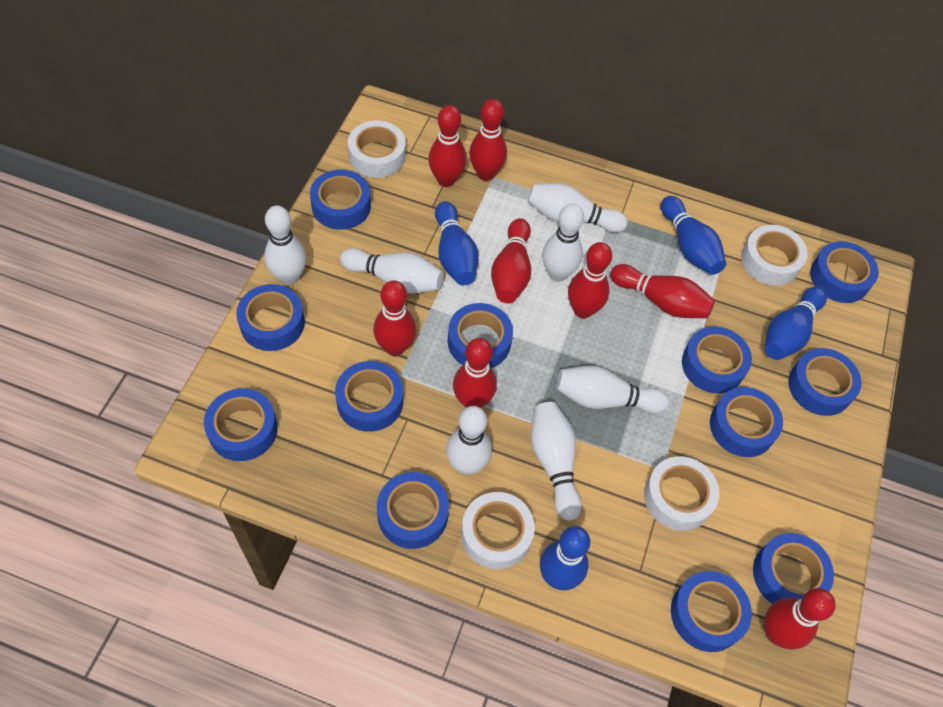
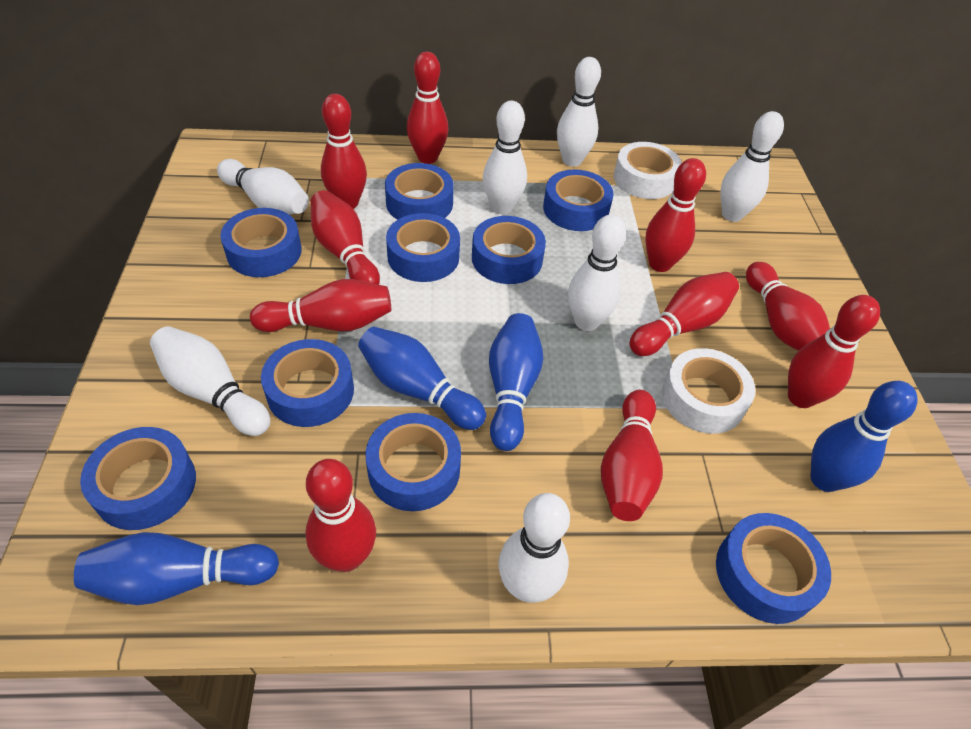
blue tape: [204,388,278,461] [236,284,305,351] [310,170,371,230] [335,361,403,432] [377,472,449,549] [448,303,513,368] [671,571,752,652] [682,327,752,394] [710,387,783,457] [753,533,834,604] [788,348,862,416] [810,241,879,303] = 12 -> [80,427,196,530] [220,208,302,277] [261,339,354,427] [366,413,461,511] [385,163,454,220] [386,213,460,282] [472,216,546,284] [543,170,614,231] [716,513,831,624] = 9
red bowling pin: [373,280,416,356] [428,105,466,187] [453,338,497,408] [469,99,507,181] [491,218,531,303] [568,242,612,319] [610,264,715,318] [764,588,836,650] = 8 -> [250,279,391,332] [305,459,376,572] [311,190,380,285] [321,94,367,209] [407,52,449,164] [601,390,663,521] [629,272,739,356] [645,158,706,272] [746,262,830,351] [788,295,880,408] = 10
white tape: [348,121,406,178] [461,492,535,569] [644,456,719,531] [741,225,808,286] = 4 -> [614,142,682,199] [662,348,756,434] = 2

